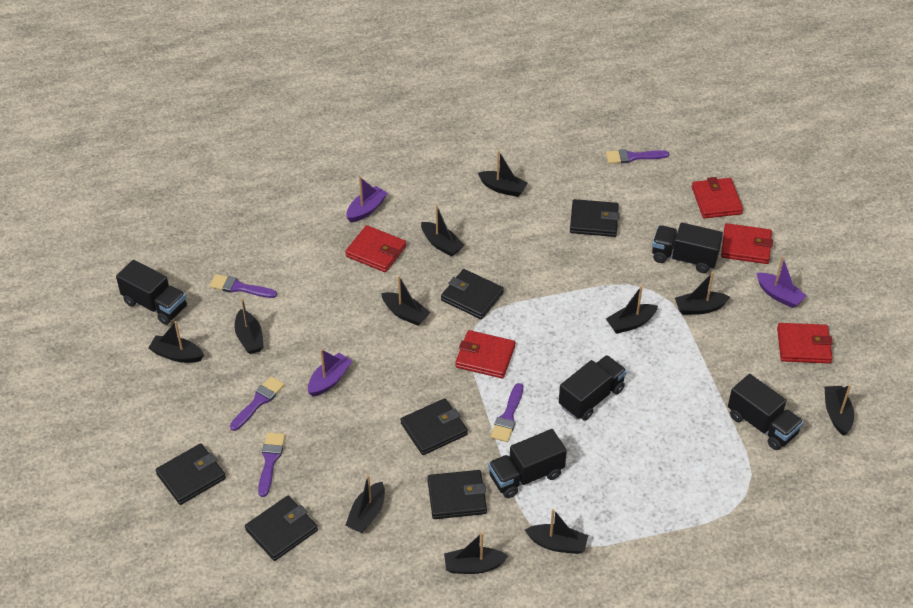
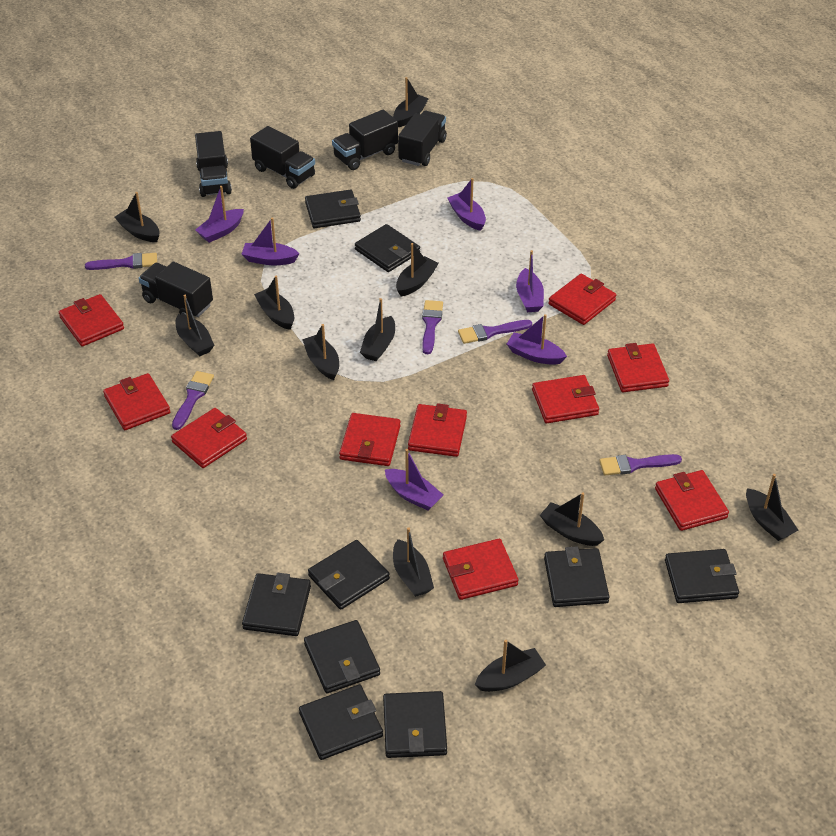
black wallet: [156,443,226,505] [245,496,318,561] [401,398,468,455] [427,470,487,519] [441,269,504,319] [570,199,620,237] = 6 -> [242,573,311,636] [299,684,383,760] [304,620,380,693] [305,190,361,228] [308,540,390,610] [355,224,420,272] [383,691,447,758] [544,546,610,607] [665,549,739,603] = 9
purple boat: [308,349,352,397] [346,177,388,222] [757,256,806,308] = 3 -> [195,186,244,243] [242,217,300,265] [385,449,443,510] [447,178,486,231] [507,314,567,365] [516,250,544,312] = 6
red wallet: [345,225,406,272] [455,330,515,379] [692,177,743,218] [721,223,773,264] [777,323,833,363] = 5 -> [59,294,124,347] [103,373,170,430] [171,408,247,468] [339,413,401,466] [408,403,467,457] [443,539,518,600] [532,375,599,423] [548,274,616,325] [607,343,669,392] [655,470,729,531] = 10

